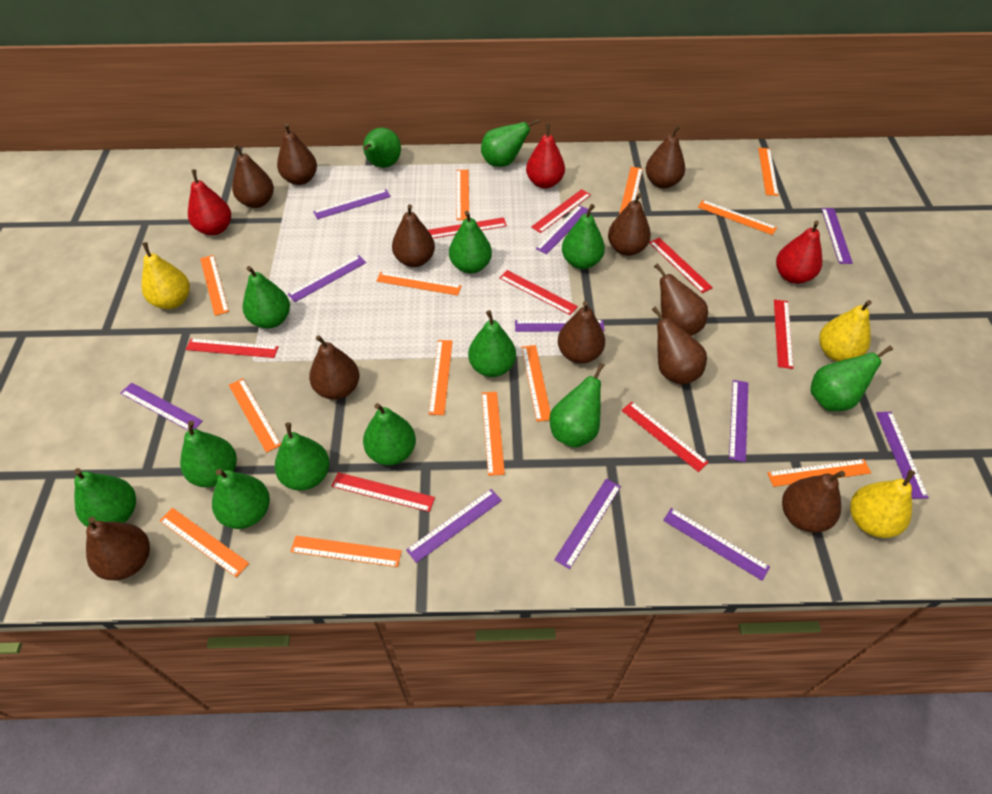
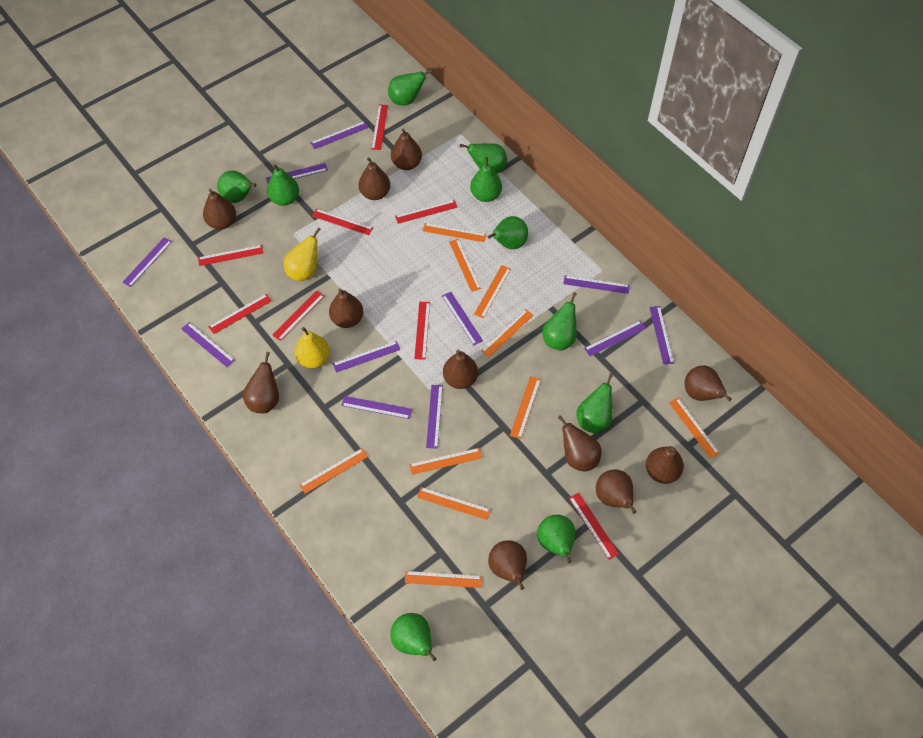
green pear: [74,468,136,527] [180,421,237,487] [212,469,270,529] [243,266,290,329] [275,422,330,491] [363,127,401,168] [363,403,416,465] [449,211,492,274] [468,310,516,377] [481,119,540,167] [549,363,604,448] [562,204,605,269] [811,346,893,411] = 13 -> [217,170,256,203] [267,164,299,206] [388,69,433,105] [390,613,437,661] [460,143,507,174] [470,157,502,202] [488,216,528,249] [537,515,576,563] [542,292,577,351] [576,373,613,434] = 10
orange ruler: [159,508,249,577] [200,255,229,316] [229,378,281,453] [291,536,402,567] [377,272,462,296] [429,340,453,415] [457,170,469,220] [482,392,505,476] [521,345,551,422] [619,167,643,214] [698,200,777,235] [758,148,779,196] [767,459,871,487] = 13 -> [299,448,368,494] [405,571,482,588] [409,448,482,475] [417,487,491,520] [423,223,487,242] [449,239,481,292] [474,265,511,318] [481,309,533,357] [510,376,541,439] [669,398,720,458] = 10
red pear: [188,169,231,235] [526,124,565,189] [776,220,822,284] = 3 -> none = 0
yellow pear: [141,242,190,309] [819,300,872,362] [850,470,915,538] = 3 -> [283,227,321,281] [294,327,330,369] = 2

